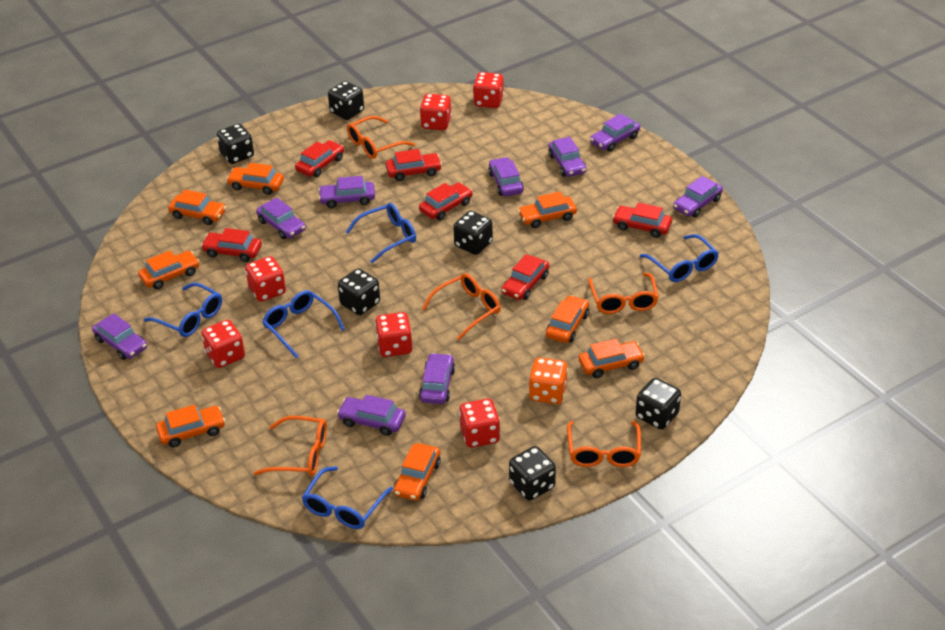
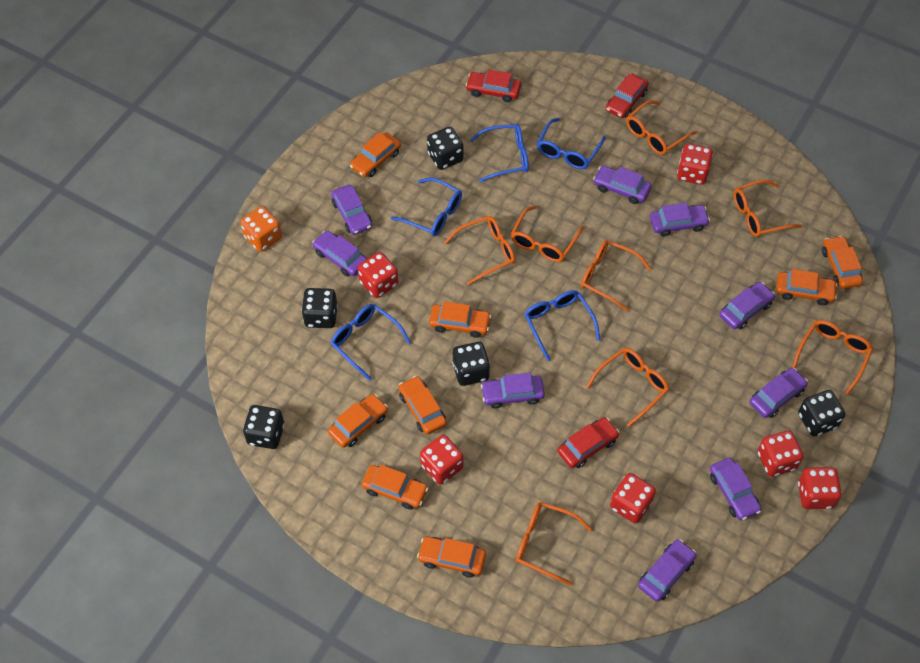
black dice: [217,124,254,164] [328,81,364,120] [338,268,380,315] [453,211,493,255] [509,446,556,501] [636,378,681,429] = 6 -> [243,405,284,449] [302,288,338,328] [427,127,464,170] [452,342,490,386] [798,390,845,436] = 5
orange glasses: [254,416,327,476] [347,116,415,159] [422,273,501,340] [567,421,641,467] [588,273,659,314] = 5 -> [445,216,515,285] [511,206,583,262] [516,502,592,585] [581,240,651,311] [586,348,669,427] [626,100,697,155] [733,180,802,237] [792,320,873,395] = 8
red car: [201,228,262,262] [295,140,344,177] [386,149,442,181] [419,182,473,220] [501,254,549,300] [612,202,672,238] = 6 -> [466,69,521,102] [557,417,619,468] [606,74,649,118] = 3

